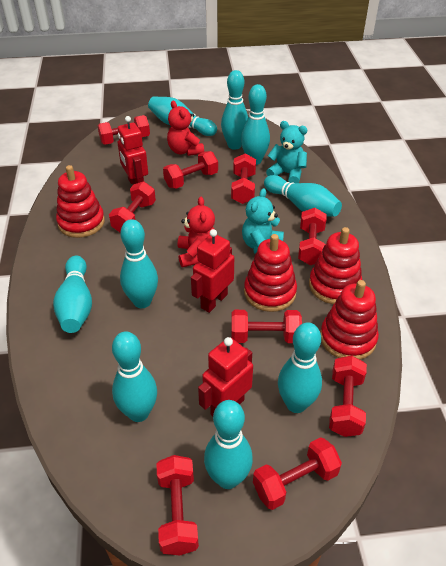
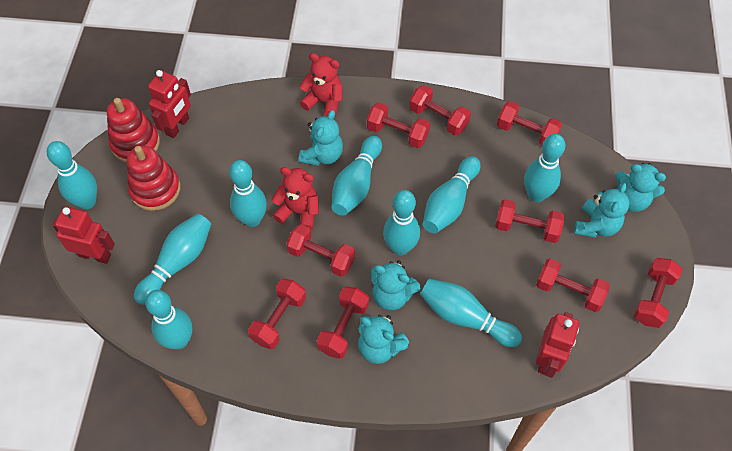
red stacking toy: [56,165,105,238] [244,234,297,312] [309,227,362,304] [320,280,379,360] = 4 -> [107,98,160,163] [127,146,181,211] = 2
turquoise teddy bear: [242,188,284,254] [266,121,308,183] = 2 -> [299,110,343,166] [358,315,409,364] [371,260,421,310] [574,183,630,238] [616,163,666,212] = 5

